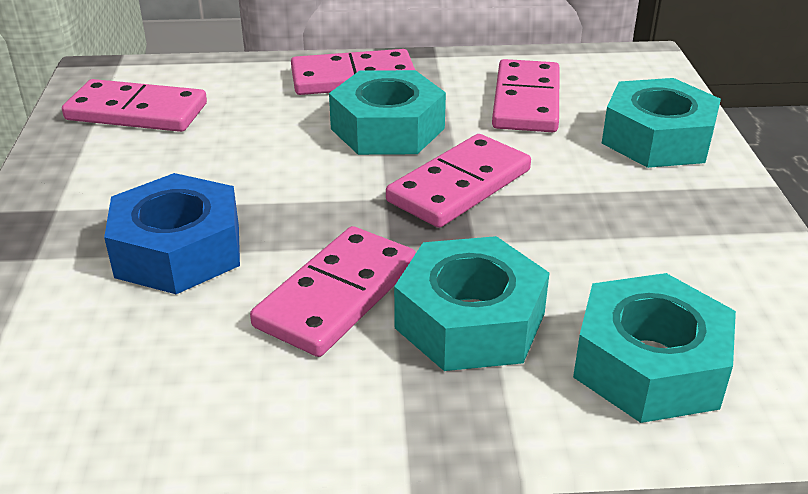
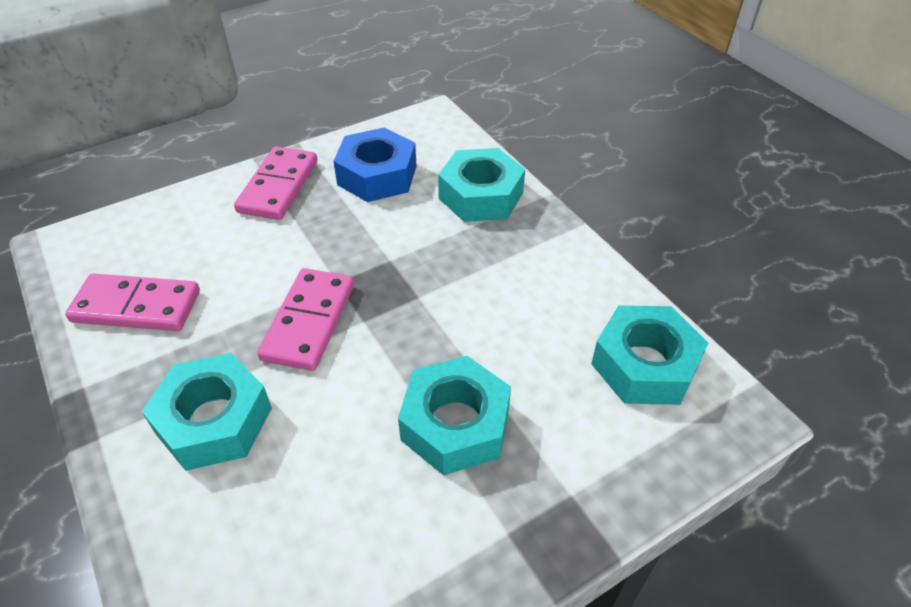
pink domino: [62,79,207,132] [250,226,416,357] [291,49,415,95] [386,134,531,228] [492,59,560,132] = 5 -> [65,274,200,331] [234,147,317,220] [257,268,354,371] = 3

